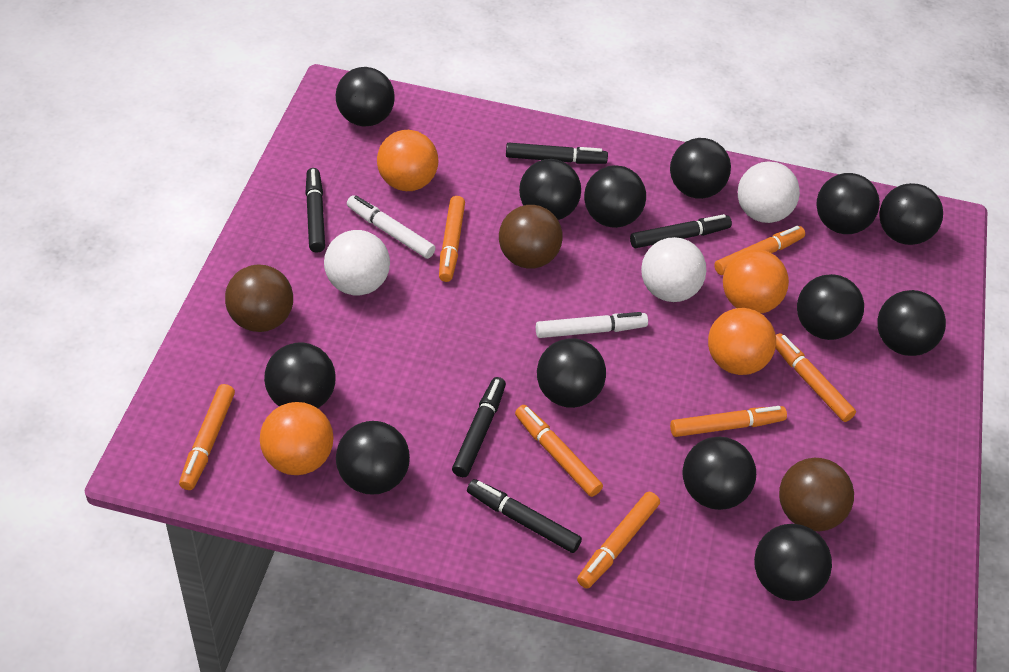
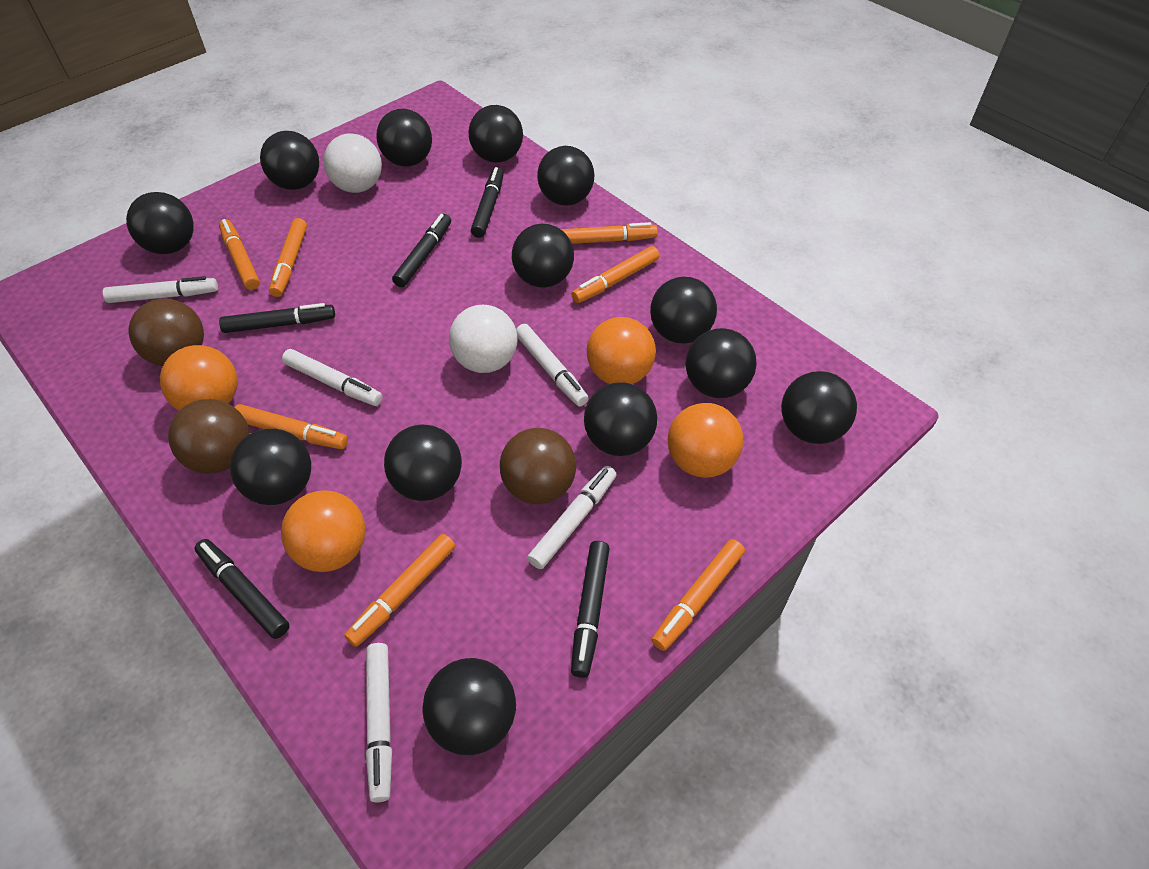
white ball: [324,230,390,296] [641,237,706,302] [738,161,800,223] = 3 -> [323,133,382,193] [449,305,518,373] = 2
white marker: [347,195,436,259] [536,312,648,338] = 2 -> [103,276,218,303] [282,349,382,406] [366,643,392,802] [516,324,589,406] [528,466,617,569] = 5

